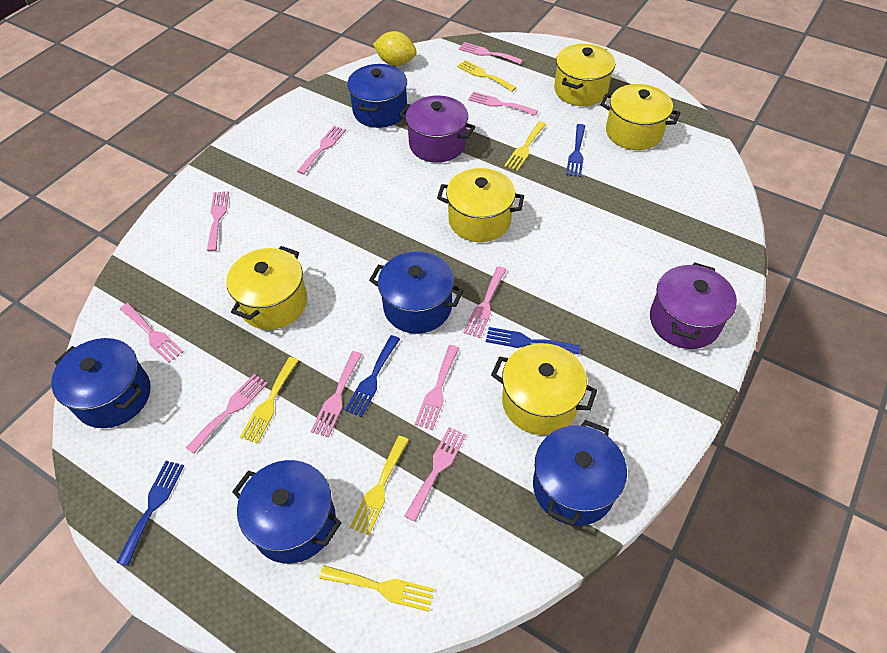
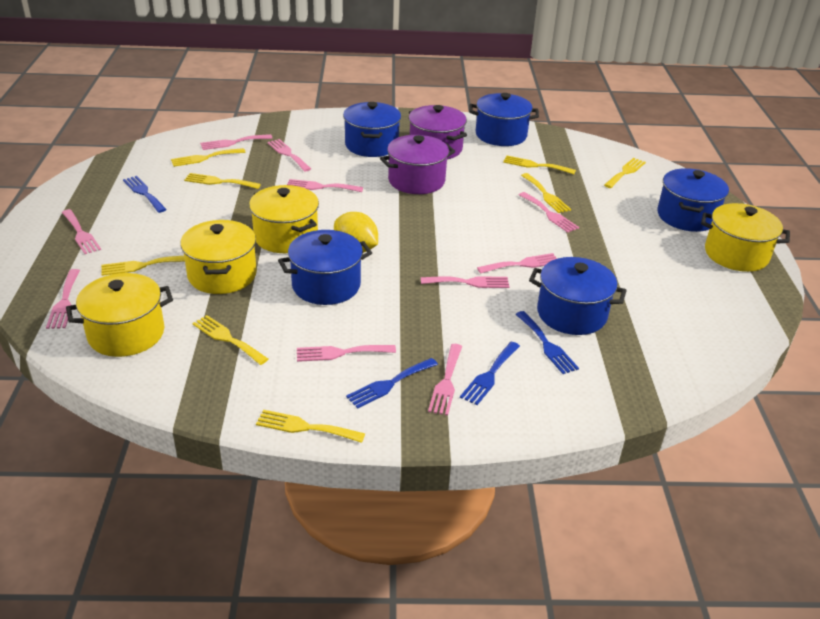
yellow fork: [240,357,299,444] [319,565,435,612] [350,436,409,536] [457,60,517,92] [504,121,546,171] = 5 -> [101,256,185,276] [171,148,246,167] [184,173,261,189] [192,315,268,365] [256,410,365,443] [503,156,576,174] [521,173,571,213] [604,158,646,188] = 8
yellow pot: [226,246,307,330] [437,168,524,242] [491,343,597,435] [554,44,615,106] [600,84,680,150] = 5 -> [66,273,173,357] [180,220,257,294] [249,185,319,253] [701,203,790,272] = 4

